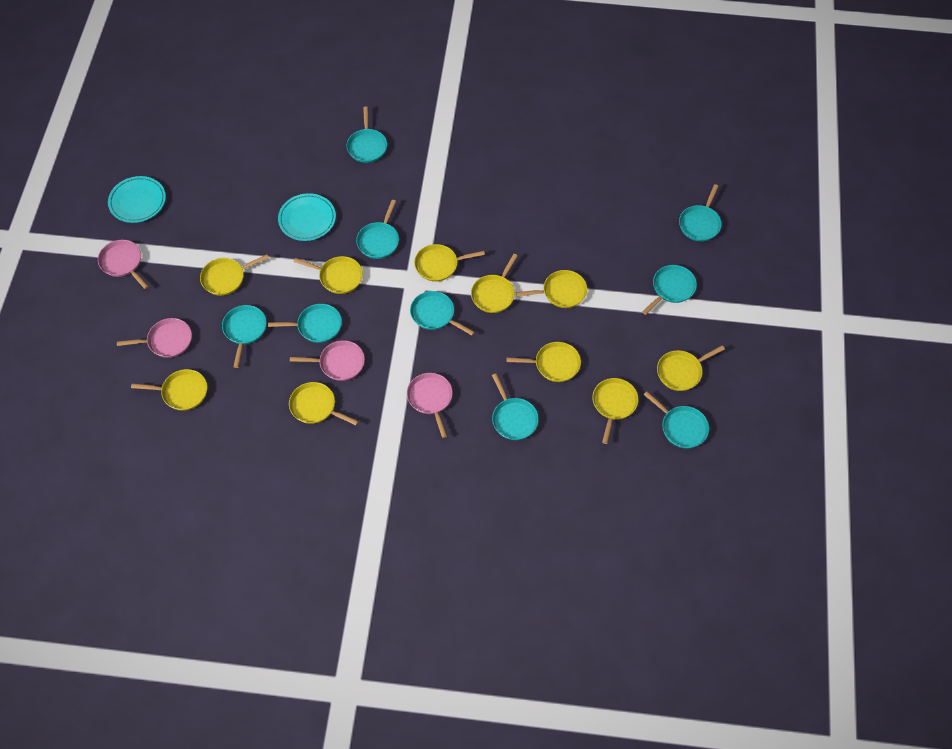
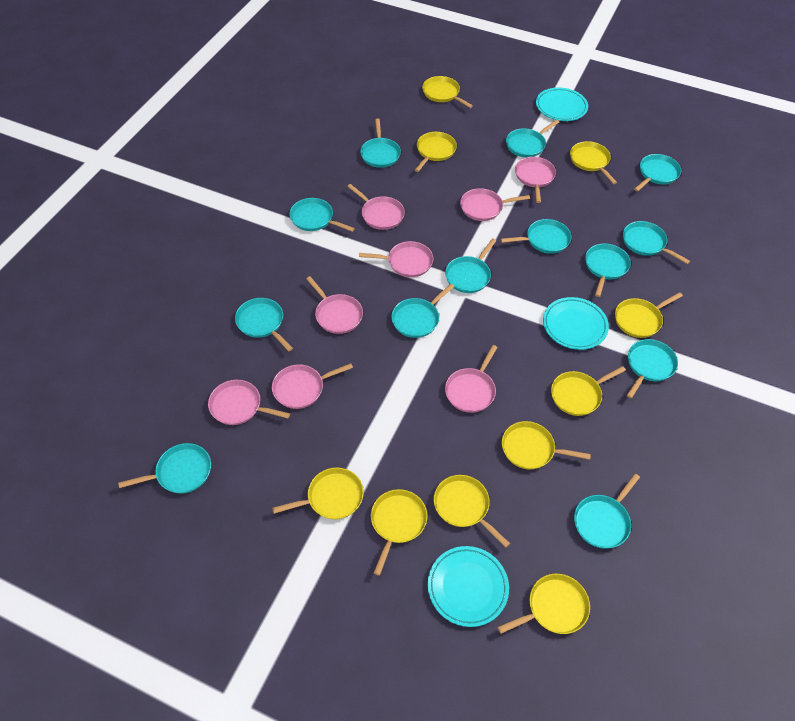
pink pan: [98,240,148,289] [117,318,192,358] [290,340,365,381] [407,373,453,438] = 4 -> [208,380,290,425] [272,363,353,409] [306,276,363,334] [347,184,405,230] [359,241,434,277] [445,345,498,413] [460,188,530,221] [515,157,556,203] = 8
turquoise pan: [222,305,267,368] [268,304,342,343] [346,107,387,163] [356,200,399,259] [410,291,475,335] [492,373,539,440] [642,265,697,315] [643,391,709,448] [679,184,722,241] = 9 -> [118,443,211,494] [235,298,293,351] [290,198,355,232] [360,119,401,168] [392,284,454,338] [445,238,496,293] [501,219,572,254] [506,120,559,158] [574,473,640,549] [585,243,631,297] [623,221,690,264] [627,339,678,398] [634,154,681,191] = 13
turquoise plate: [108,176,166,223] [278,193,336,241] = 2 -> [428,546,509,627] [536,87,588,121] [543,297,609,350] = 3

